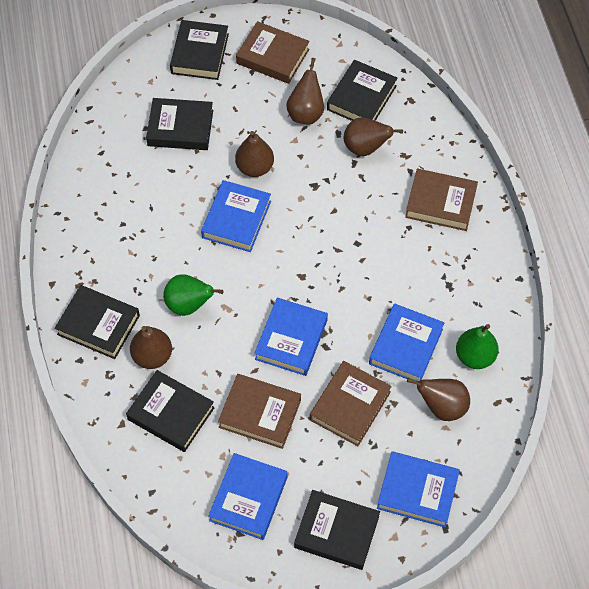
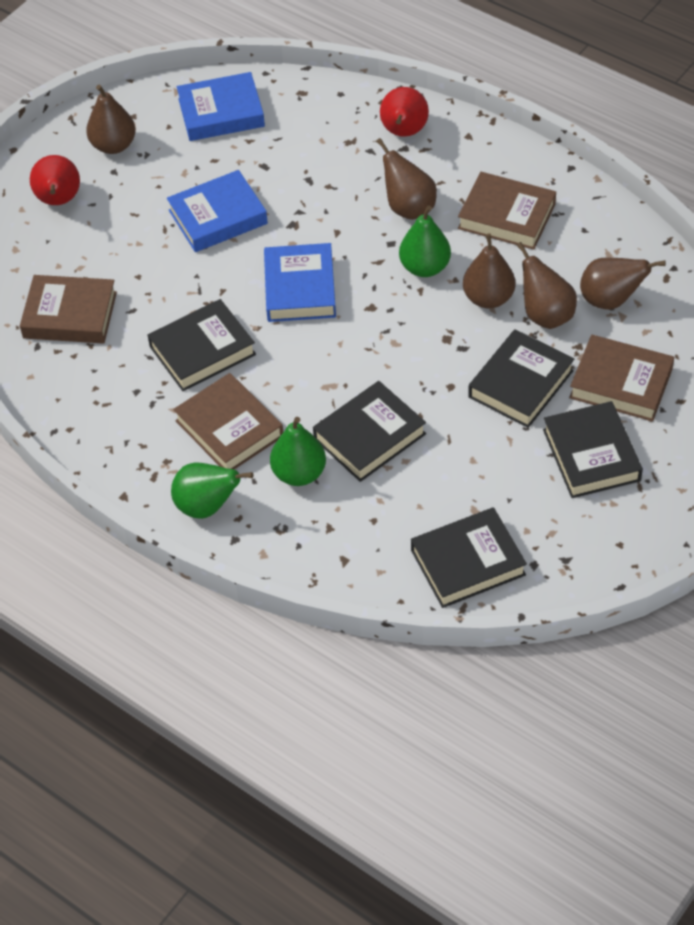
black book: [55,285,140,359] [126,370,215,452] [146,98,213,150] [170,20,229,80] [294,490,380,570] [327,60,397,121] = 6 -> [148,299,256,391] [313,381,426,482] [411,507,527,608] [468,329,574,428] [543,401,643,498] = 5
blue book: [201,180,271,252] [208,453,288,540] [255,297,328,376] [369,303,444,382] [377,451,460,527] = 5 -> [167,170,268,252] [177,72,265,141] [264,243,336,322] = 3
green pear: [163,274,223,316] [456,324,499,369] = 2 -> [171,463,254,519] [270,417,326,486] [399,206,451,277] = 3
red pear: none = 0 -> [30,155,80,205] [380,87,429,137] = 2

